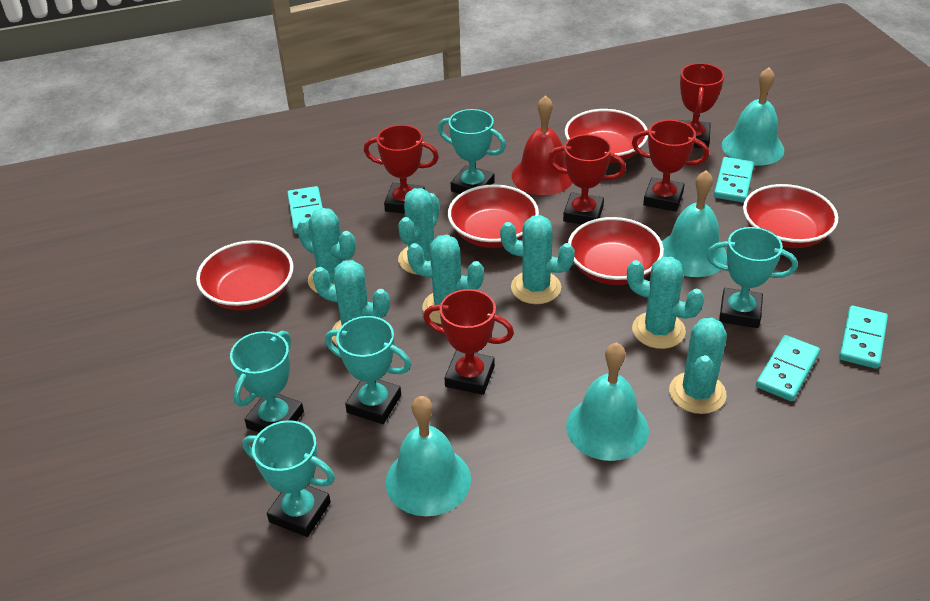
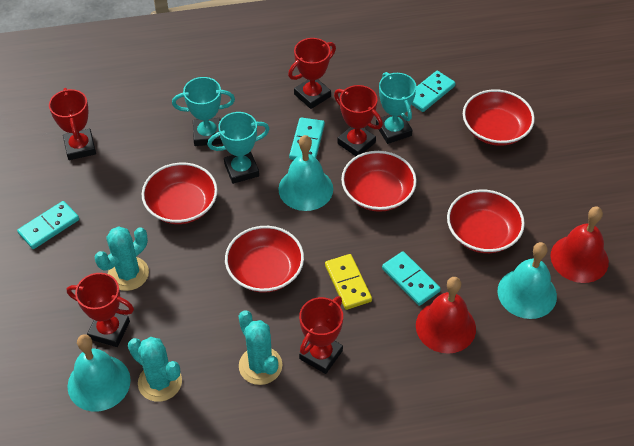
red bell: [512,95,572,195] = 1 -> [416,277,476,354] [550,207,609,283] = 2
turquoise bell: [386,396,471,516] [566,342,649,461] [662,170,727,277] [722,67,784,166] = 4 -> [67,334,131,411] [278,135,333,211] [498,242,557,319] = 3
turquoise cactus: [297,208,356,294] [313,260,390,345] [398,188,439,275] [407,235,484,324] [500,215,575,304] [627,257,705,349] [669,318,727,414] = 7 -> [95,226,149,291] [128,337,182,402] [239,310,282,385] = 3
turquoise trophy: [230,331,304,433] [243,420,335,537] [325,316,411,424] [438,109,506,194] [706,227,798,328] = 5 -> [172,77,235,146] [208,112,270,184] [376,72,417,144] = 3
yellow domino: none = 0 -> [325,254,372,310] = 1

